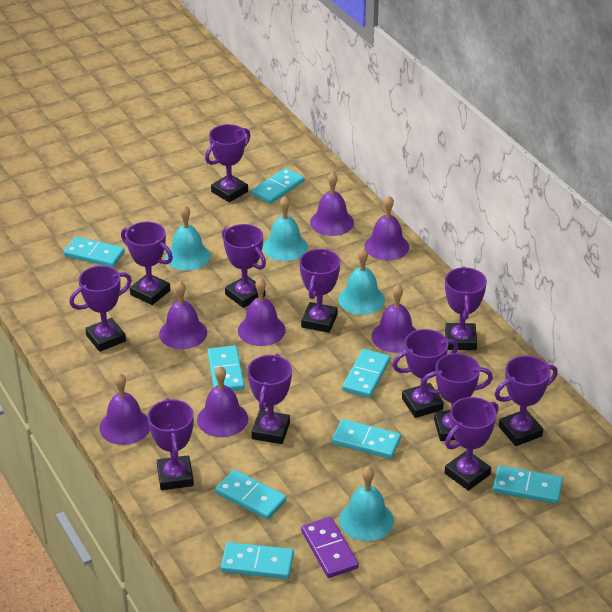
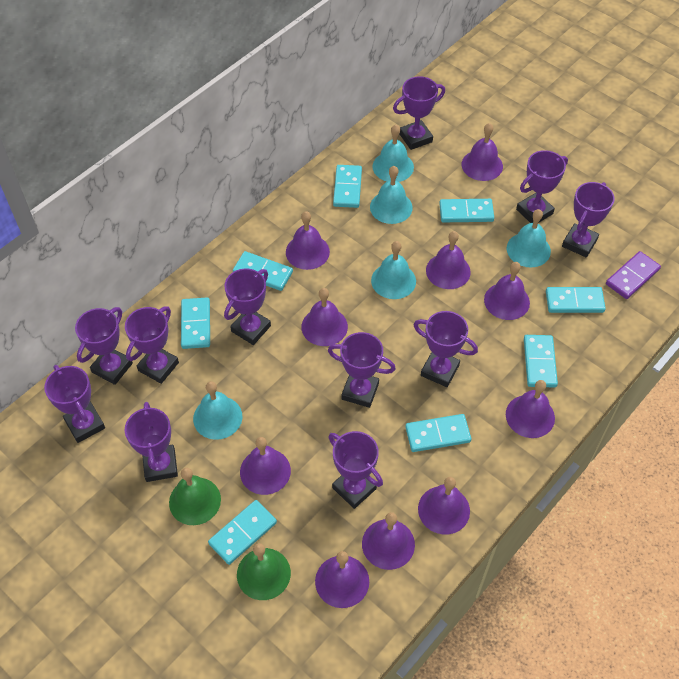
green bell: none = 0 -> [169,468,221,525] [237,543,291,600] = 2
purple bell: [99,373,150,445] [159,281,207,349] [197,366,248,437] [238,278,286,346] [310,172,354,236] [364,196,409,261] [371,284,416,353] = 7 -> [240,437,291,495] [286,211,330,270] [301,288,348,346] [315,551,369,608] [362,512,415,570] [418,477,470,534] [426,231,471,289] [461,123,503,181] [484,262,530,320] [506,380,555,438] = 10
purple trophy: [69,266,132,352] [121,222,173,305] [148,398,194,490] [205,124,250,202] [222,224,266,308] [247,354,292,444] [299,249,340,333] [392,329,458,418] [420,353,493,441] [445,267,487,350] [445,397,498,491] [495,356,558,446] = 12 -> [44,365,105,443] [75,307,133,385] [125,306,179,384] [125,402,178,482] [224,268,271,345] [328,332,396,408] [328,431,383,509] [393,76,445,150] [414,311,478,387] [516,150,568,223] [562,182,615,258] = 11
turquoise bell: [165,205,210,271] [263,196,308,261] [338,248,385,315] [339,466,394,541] = 4 -> [193,381,242,440] [370,166,413,224] [371,241,416,299] [372,125,414,182] [507,209,551,267] = 5

